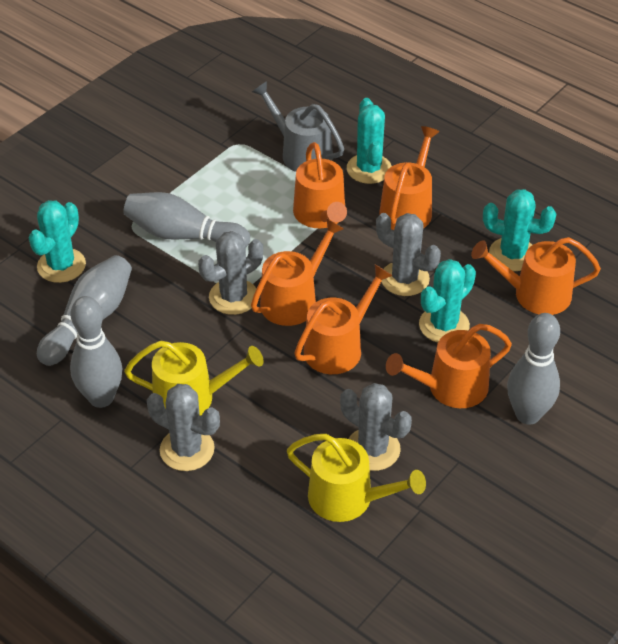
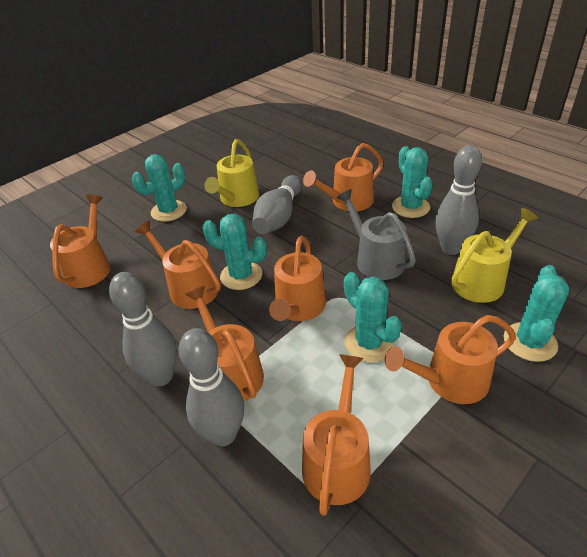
grey cactus: [147,384,220,471] [198,231,263,315] [340,383,412,471] [376,213,441,296] = 4 -> none = 0
orange watering can: [251,219,344,326] [293,142,347,228] [294,265,393,374] [379,126,439,230] [386,324,512,408] [471,237,601,315] = 6 -> [50,194,111,288] [135,221,221,309] [185,286,264,401] [269,236,326,321] [302,354,371,516] [303,143,383,211] [385,315,516,404] = 7
turquoise cactus: [29,200,86,283] [347,98,392,184] [419,259,476,343] [483,189,556,271] = 4 -> [132,154,187,222] [202,214,267,290] [344,272,402,362] [392,146,433,218] [504,265,569,362] = 5

